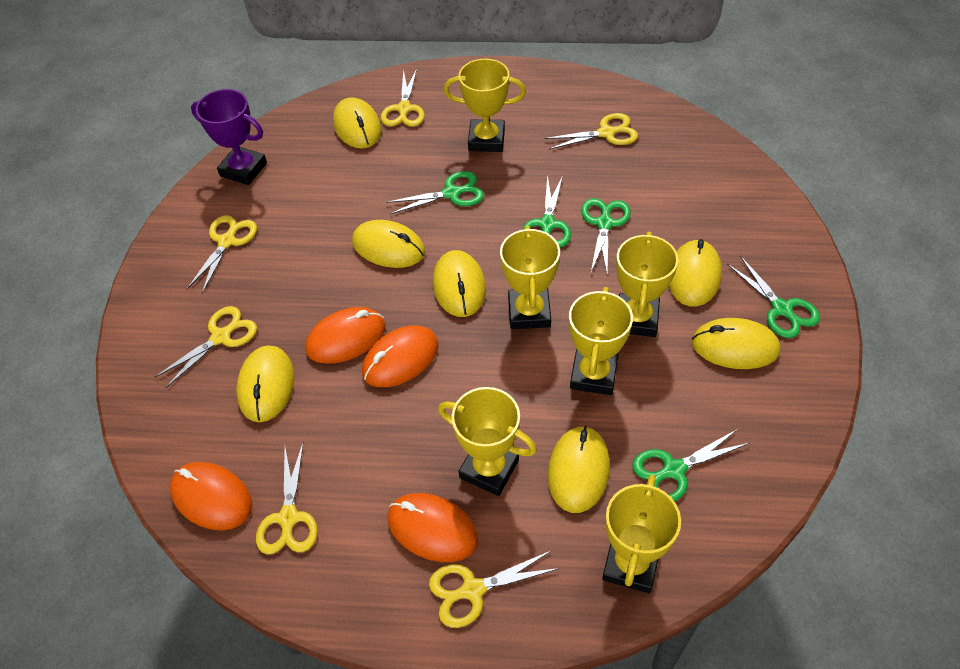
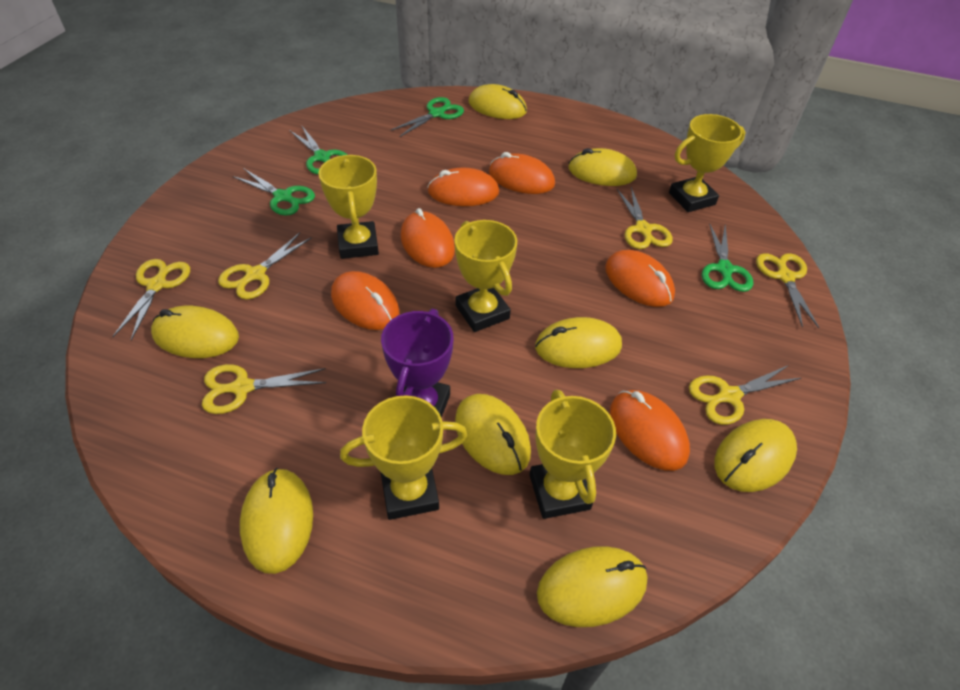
green scissors: [386,171,484,214] [522,175,571,247] [581,198,631,272] [632,429,749,501] [727,256,820,338] = 5 -> [233,168,315,216] [290,126,347,174] [391,97,464,137] [702,223,753,292] = 4
orange mouse: [170,462,252,531] [305,307,386,364] [362,325,439,387] [388,493,478,562] = 4 -> [331,271,399,330] [400,208,455,268] [427,168,499,206] [489,152,555,194] [605,250,675,307] [610,390,690,471] = 6
yellow mouse: [236,346,294,422] [333,97,381,149] [352,220,425,268] [433,250,486,317] [548,426,610,513] [669,239,722,307] [692,318,781,369] = 7 -> [151,306,239,358] [240,468,313,574] [455,394,531,475] [468,84,527,119] [535,317,622,368] [537,546,647,627] [568,148,637,186] [714,419,797,492] = 8
yellow trophy: [438,387,537,496] [444,58,526,152] [500,226,560,329] [569,287,633,395] [602,475,681,593] [616,232,678,337] = 6 -> [319,155,379,259] [340,395,467,520] [454,220,517,332] [529,390,616,519] [669,114,745,212] = 5

